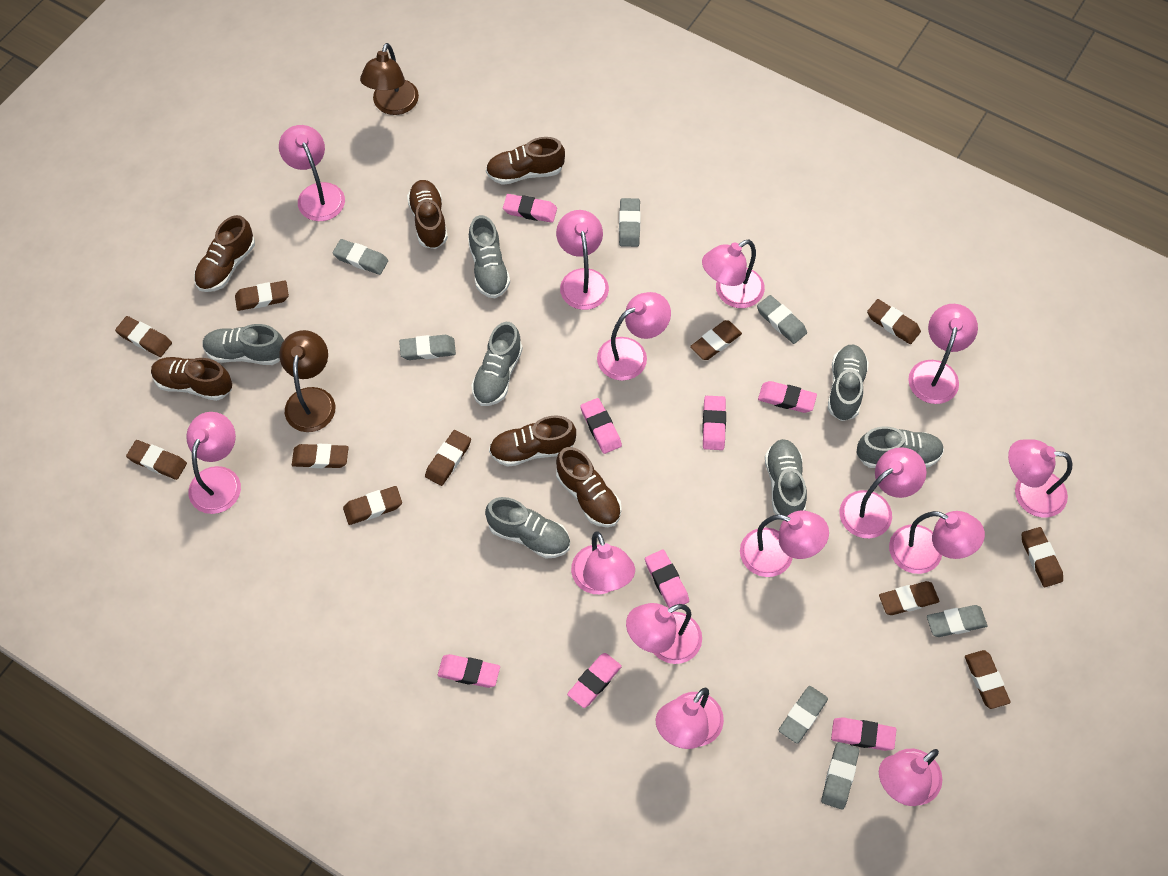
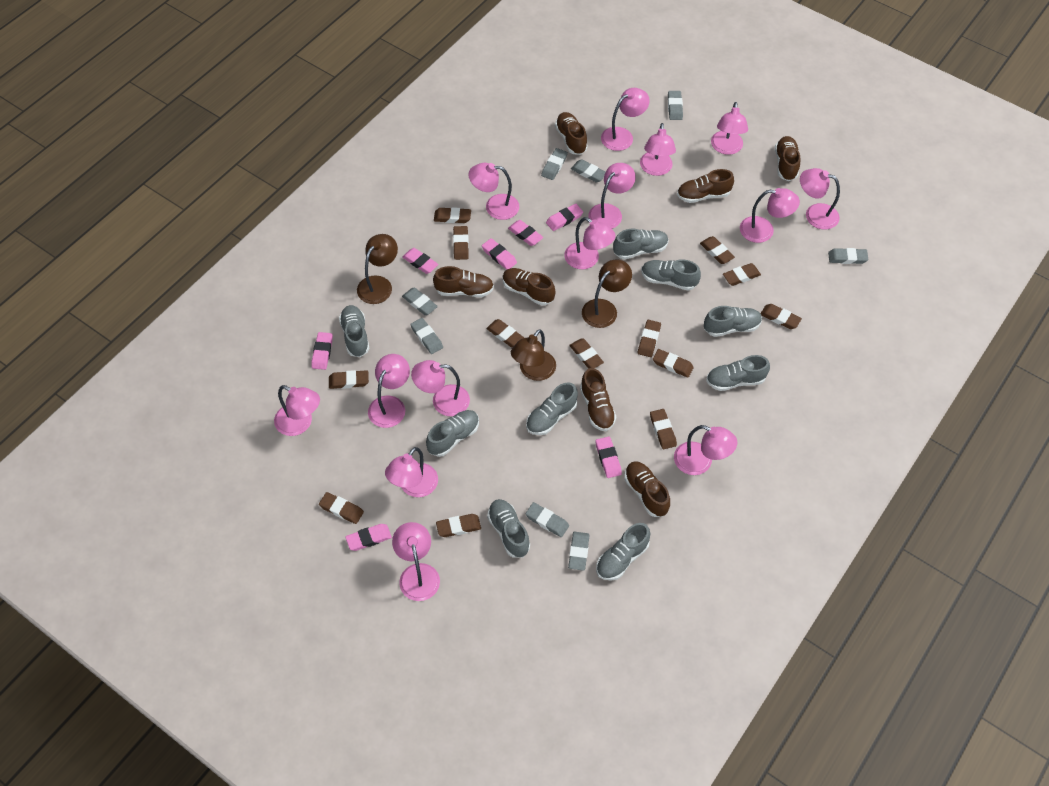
brown eraser: [115,316,172,357] [126,440,187,480] [235,281,289,311] [292,444,349,468] [343,486,402,525] [425,430,471,486] [690,320,742,360] [867,299,921,344] [879,581,939,615] [965,650,1011,709] [1022,527,1063,587] = 11 -> [319,492,364,524] [329,370,369,389] [434,207,471,223] [436,514,481,537] [453,226,469,260] [486,319,524,347] [569,339,604,369] [638,320,661,357] [650,409,677,449] [653,349,694,378] [700,236,735,264] [723,263,761,286] [760,304,802,329] = 13
brown lamp: [279,330,335,432] [360,43,419,115] = 2 -> [357,234,398,304] [511,329,556,381] [582,259,632,328] = 3
brown shoe: [151,357,232,401] [194,215,255,292] [407,180,448,249] [486,137,565,185] [489,415,576,467] [556,447,622,527] = 6 -> [433,266,494,297] [503,268,555,305] [555,112,588,155] [580,368,616,431] [624,461,670,517] [677,169,734,203] [775,136,800,181] = 7
grey eraser: [333,239,388,275] [399,335,456,360] [619,198,641,247] [757,295,807,344] [779,686,828,744] [821,742,859,810] [927,605,987,637] = 7 -> [402,287,438,315] [410,318,443,354] [525,502,569,537] [541,148,568,180] [568,532,590,571] [571,159,605,183] [668,91,683,120] [828,248,869,264] = 8
grey shoe: [202,324,284,365] [468,215,510,298] [471,322,523,406] [485,497,570,558] [765,439,807,516] [828,345,869,421] [857,427,944,468] = 7 -> [339,305,369,357] [426,410,479,457] [487,499,530,558] [526,382,578,435] [596,523,650,581] [613,229,669,259] [641,259,701,291] [704,306,762,337] [706,355,770,391] = 9
pink eraser: [438,654,500,688] [503,194,557,223] [567,653,622,708] [580,398,622,454] [645,550,689,608] [702,396,726,450] [758,381,817,413] [831,717,896,751] = 8 -> [311,332,333,370] [345,524,392,551] [402,248,439,274] [482,238,517,270] [508,220,543,246] [546,204,583,231] [595,437,622,478] = 7

